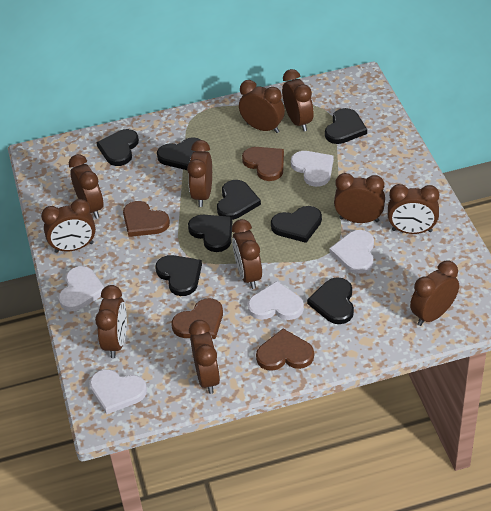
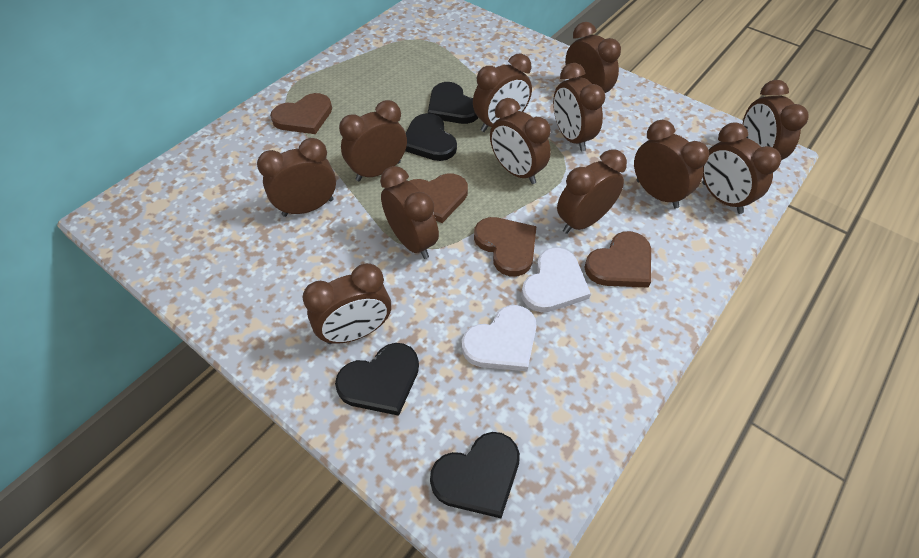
black heart: [96,129,139,166] [155,255,202,296] [157,137,201,170] [188,215,232,252] [217,180,261,220] [271,206,322,243] [307,278,354,324] [325,108,367,144] = 8 -> [335,343,419,416] [405,113,457,161] [428,82,479,124] [430,432,520,518] = 4
brown clock: [41,199,96,253] [69,154,103,219] [95,285,127,358] [187,140,212,207] [189,320,220,394] [232,219,262,289] [239,80,285,133] [282,69,314,132] [334,173,385,223] [388,184,439,234] [410,261,459,326] = 11 -> [257,138,336,217] [303,263,391,344] [339,100,407,181] [380,166,439,259] [473,54,532,132] [490,98,551,184] [553,63,605,151] [557,150,627,234] [565,22,621,93] [634,120,709,208] [702,122,781,214] [742,80,809,160] = 12
white heart: [59,266,104,311] [90,369,147,414] [248,281,304,320] [291,151,334,187] [329,230,374,274] = 5 -> [462,305,537,371] [521,248,591,312] = 2

